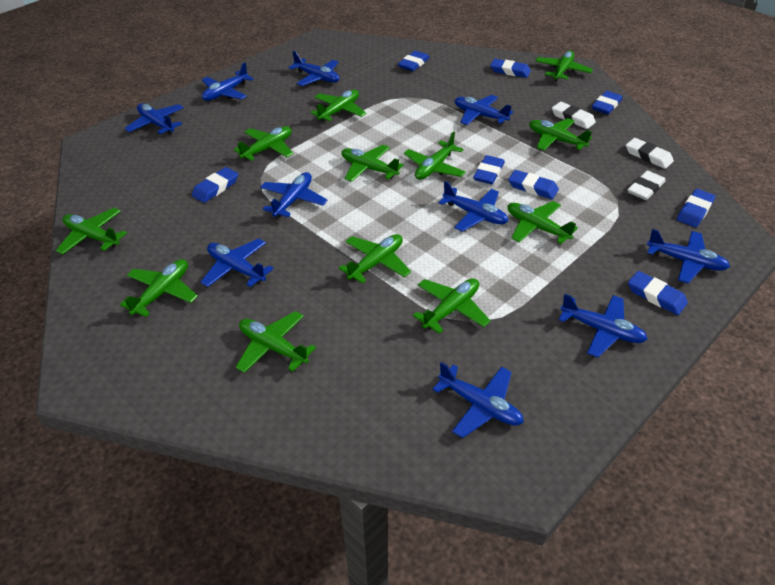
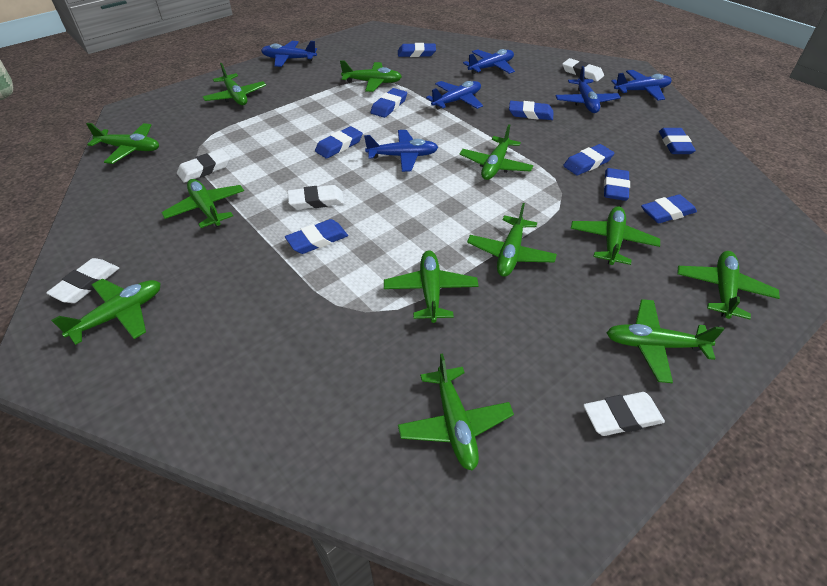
blue eraser: [192,167,238,203] [398,51,430,71] [473,155,505,184] [490,59,531,78] [508,170,559,199] [592,91,623,114] [628,271,688,315] [677,189,716,227] = 8 -> [285,219,348,254] [315,126,363,159] [370,88,407,118] [398,43,436,57] [509,101,553,120] [563,144,614,175] [604,168,630,201] [641,194,697,223] [659,128,696,154] = 9
blue plane: [124,103,184,135] [201,239,274,287] [202,62,254,101] [260,172,328,218] [289,51,339,86] [432,362,524,438] [438,181,508,232] [455,95,513,125] [559,294,648,358] [647,229,730,283] = 10 -> [261,41,317,67] [364,130,438,172] [426,81,483,110] [463,49,515,74] [555,66,621,113] [611,70,672,100] = 6
white eraser: [552,102,596,129] [626,138,674,169] [628,171,665,200] = 3 -> [46,258,119,303] [177,149,230,183] [287,185,344,210] [562,58,604,82] [583,392,665,436] = 5

